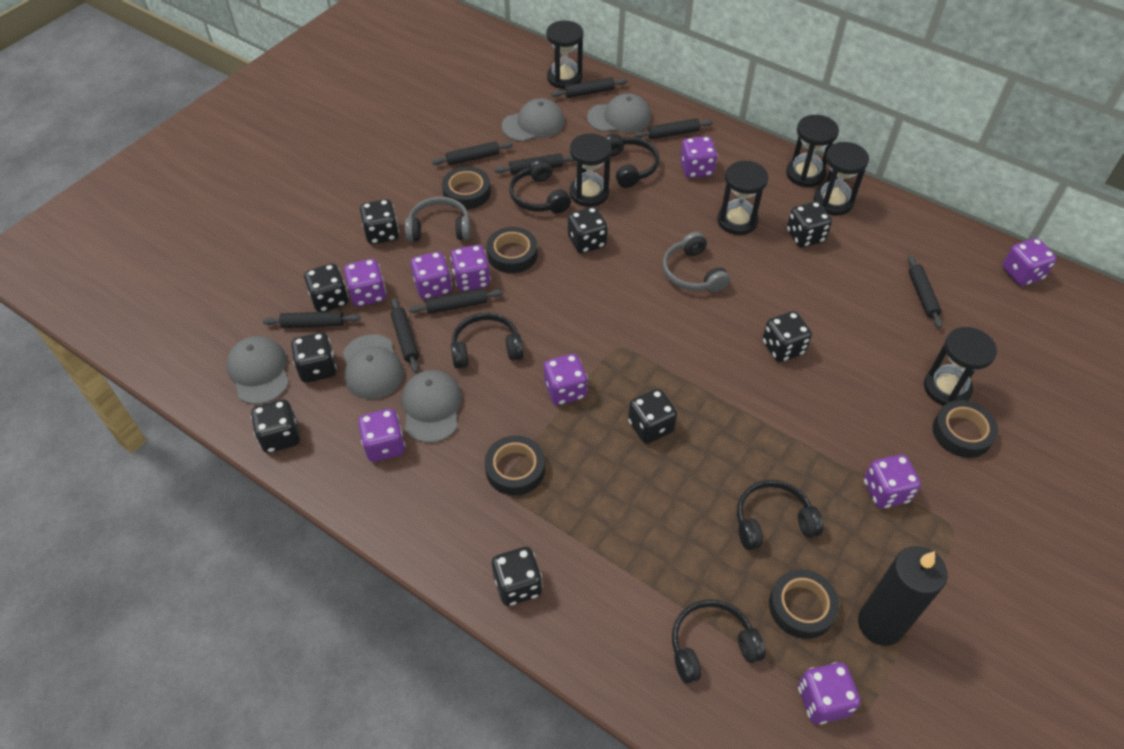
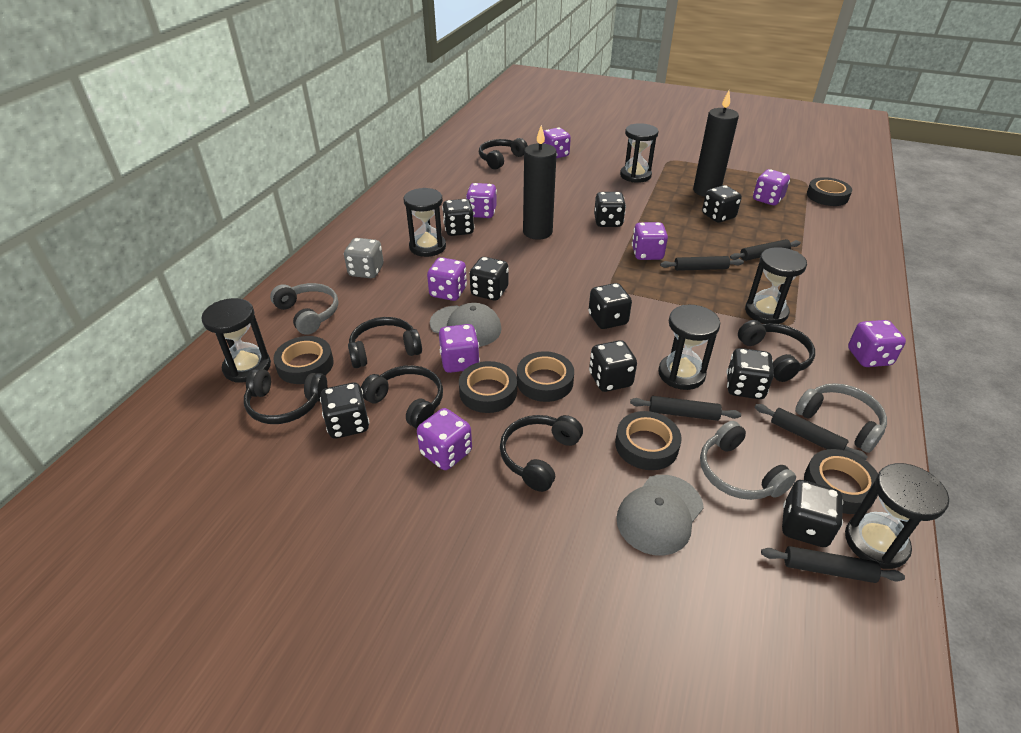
black candle: [858,546,947,646] = 1 -> [523,125,557,240] [693,91,739,197] = 2
black headphones: [451,313,524,368] [509,158,571,213] [605,134,659,188] [672,599,766,684] [737,480,824,550] = 5 -> [244,369,327,424] [348,317,422,368] [361,365,443,429] [479,138,528,169] [500,415,583,492] [738,320,815,382] = 6
black rolling pin: [263,311,360,328] [391,298,419,373] [409,289,503,314] [432,141,513,165] [495,153,575,175] [552,77,627,98] [635,118,713,139] [908,255,943,328] = 8 -> [630,396,741,421] [660,256,744,271] [730,239,801,261] [755,404,868,460] [761,546,905,583] = 5
black tape: [442,167,491,209] [485,435,545,496] [487,227,538,273] [769,569,839,639] [933,400,998,458] = 5 -> [273,336,334,384] [459,361,517,413] [517,351,574,402] [615,411,682,470] [804,449,878,514] [807,177,852,206] = 6
grey cap: [227,336,289,404] [343,334,404,399] [402,370,462,443] [502,98,565,142] [587,94,651,133] = 5 -> [430,303,502,347] [616,475,704,556] = 2
grey dice: none = 0 -> [344,238,383,278] = 1
grey headphones: [405,197,471,242] [662,232,730,292] = 2 -> [270,283,338,335] [700,421,796,500] [795,383,887,453] = 3
purple dice: [344,259,386,307] [358,409,405,462] [410,252,452,299] [450,245,491,292] [544,354,588,405] [680,136,717,178] [798,662,861,724] [864,454,921,509] [1002,238,1057,286] = 9 -> [417,408,472,470] [427,257,467,301] [439,324,480,373] [466,183,497,218] [543,127,571,159] [632,222,668,260] [753,169,790,205] [848,320,906,367] = 8

